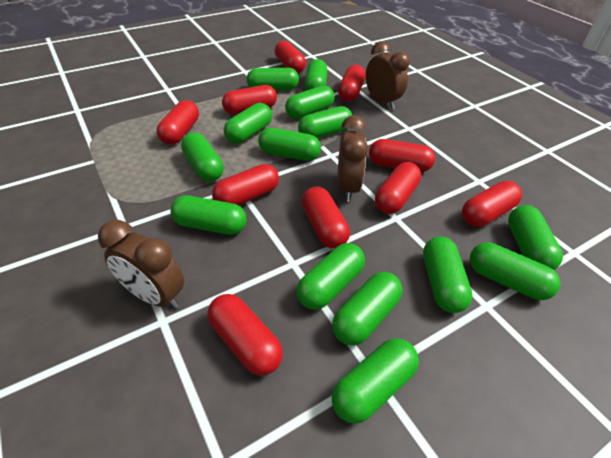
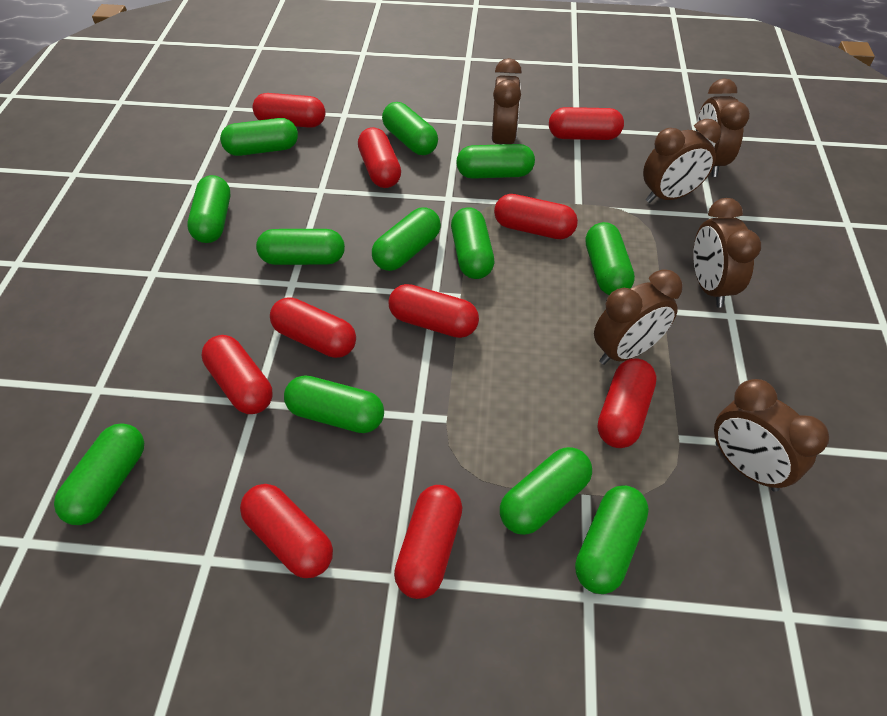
brown clock: [98,220,184,309] [337,115,368,202] [366,41,410,109] = 3 -> [492,58,522,144] [594,269,682,365] [643,119,722,203] [693,198,761,308] [696,78,750,177] [714,379,829,492] = 6
green capsule: [171,195,247,235] [181,133,224,182] [224,103,272,144] [246,68,299,90] [258,128,321,161] [285,85,335,119] [296,243,365,310] [298,106,352,139] [305,59,328,91] [332,272,403,346] [332,338,419,424] [423,236,473,313] [470,243,560,300] [508,205,563,270] = 14 -> [54,423,144,525] [187,175,230,243] [220,118,298,156] [256,229,345,265] [284,375,384,433] [372,207,441,271] [382,102,438,155] [451,207,494,279] [456,144,535,179] [500,447,592,535] [575,485,649,594] [586,222,635,295] = 12

